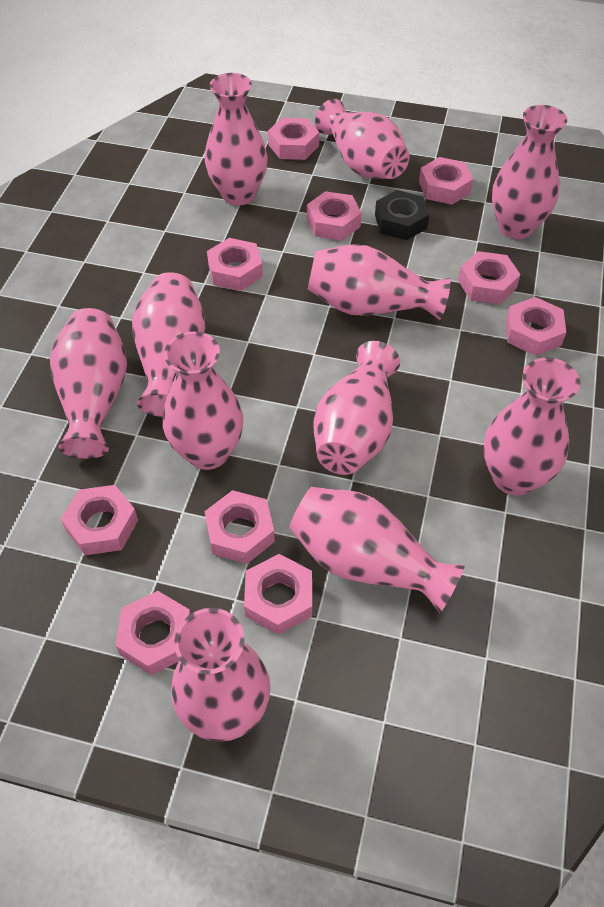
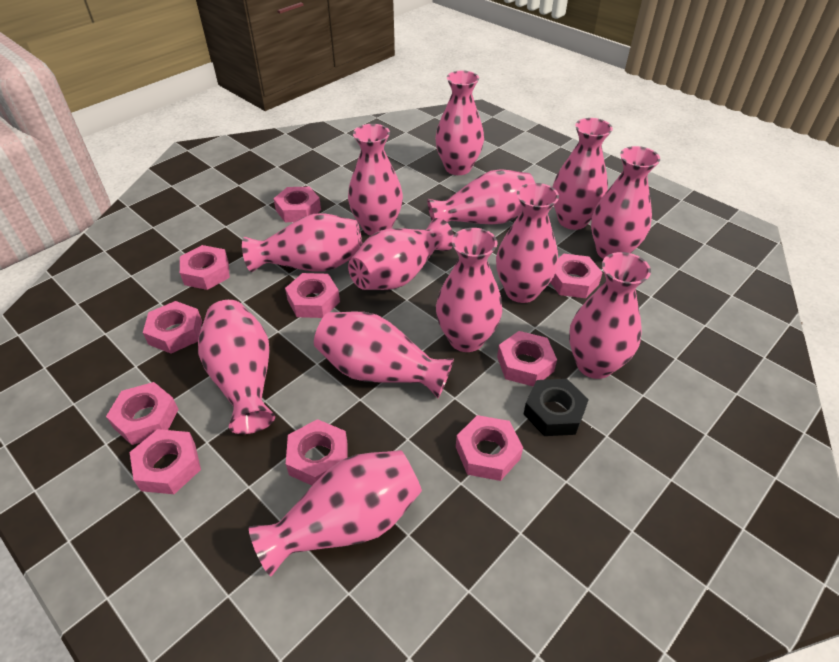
pink vase: [50,308,127,459] [132,272,205,417] [163,332,243,470] [171,608,270,742] [205,73,268,205] [289,487,465,613] [308,244,451,320] [313,341,400,475] [315,99,409,179] [483,358,580,495] [492,105,567,239] = 11 -> [198,300,275,434] [242,213,362,272] [249,450,422,576] [314,312,454,399] [348,124,403,236] [348,218,454,290] [427,169,535,225] [435,70,484,175] [436,228,502,352] [496,183,559,303] [552,118,613,230] [569,252,651,379] [591,146,660,259] = 13

